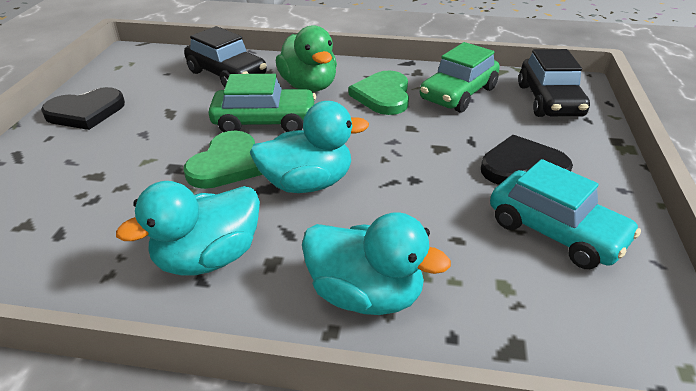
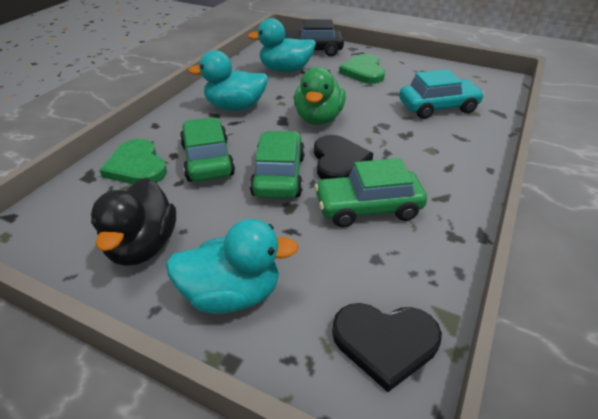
black car: [184,26,267,87] [518,49,590,117] = 2 -> [285,19,344,56] = 1
black duck: none = 0 -> [91,178,176,266] = 1
green car: [208,74,316,132] [420,42,500,112] = 2 -> [180,117,235,182] [250,131,305,199] [314,158,427,227] = 3

